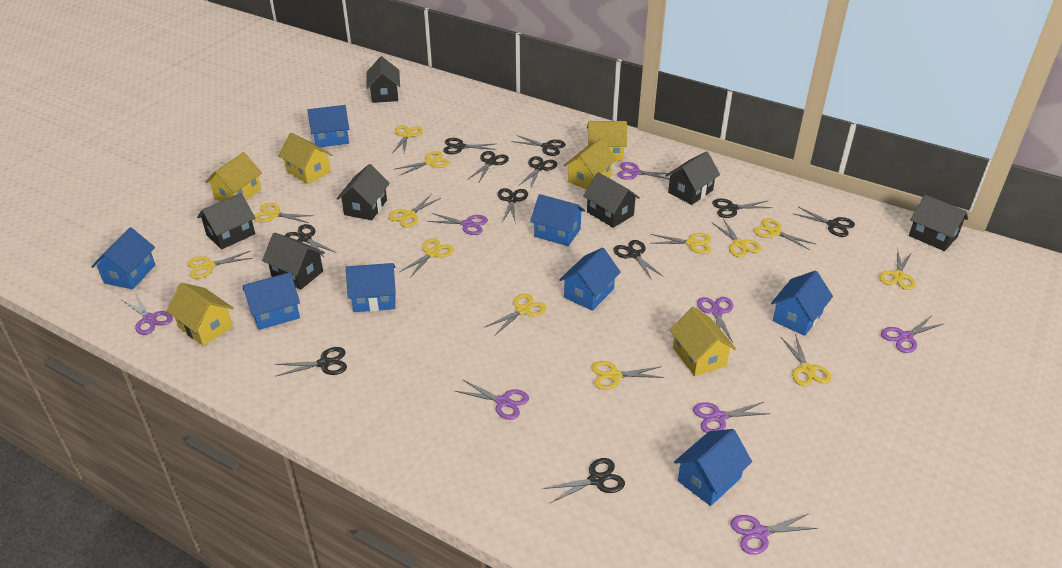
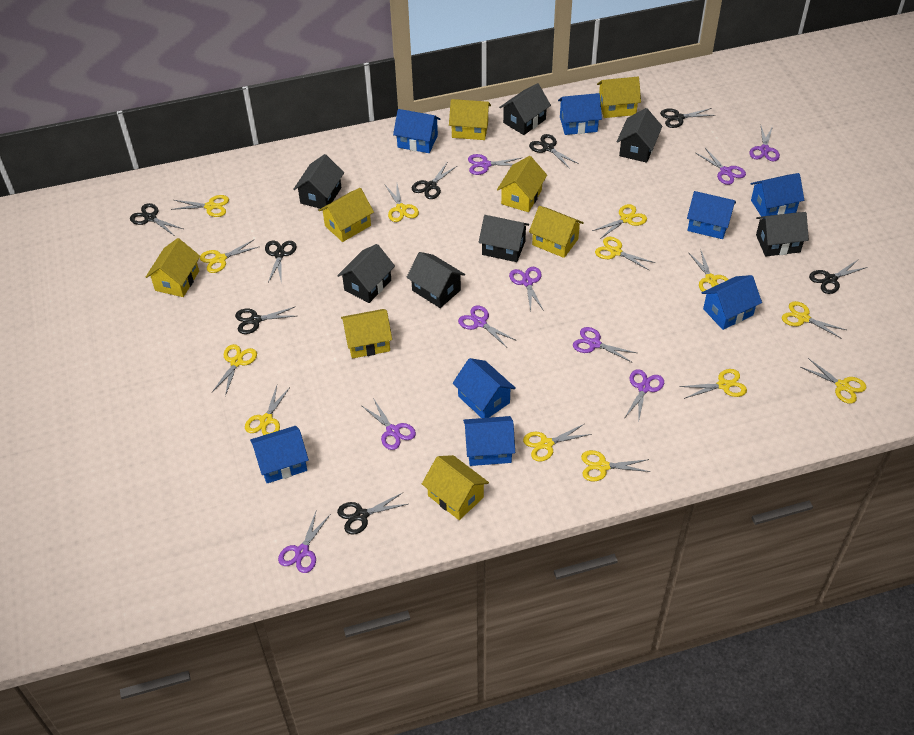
black scissors: [275,347,347,377] [284,224,336,258] [443,138,496,154] [468,151,509,182] [497,188,528,222] [512,135,566,156] [519,156,557,189] [543,458,625,503] [613,240,664,280] [712,199,773,218] [794,207,855,237] = 11 -> [130,203,183,235] [235,306,296,334] [265,241,297,283] [337,493,408,535] [412,163,458,199] [529,134,579,169] [660,108,715,128] [809,260,868,294] = 8
purple scissors: [122,293,173,335] [427,213,488,235] [455,379,529,420] [617,162,670,180] [693,402,771,433] [697,297,733,343] [731,514,818,555] [881,316,943,353] = 8 -> [278,512,330,573] [362,398,416,450] [458,305,517,347] [468,154,521,175] [509,267,544,312] [573,327,636,363] [625,369,664,423] [696,148,746,185] [750,126,780,162] = 9
yellow house: [167,282,234,346] [205,152,262,201] [279,133,332,184] [564,138,616,190] [587,121,627,161] [670,307,736,376] = 6 -> [146,238,200,297] [318,188,374,242] [341,309,392,359] [422,455,489,520] [449,99,491,140] [497,156,547,212] [529,206,584,258] [597,77,641,118] = 8

